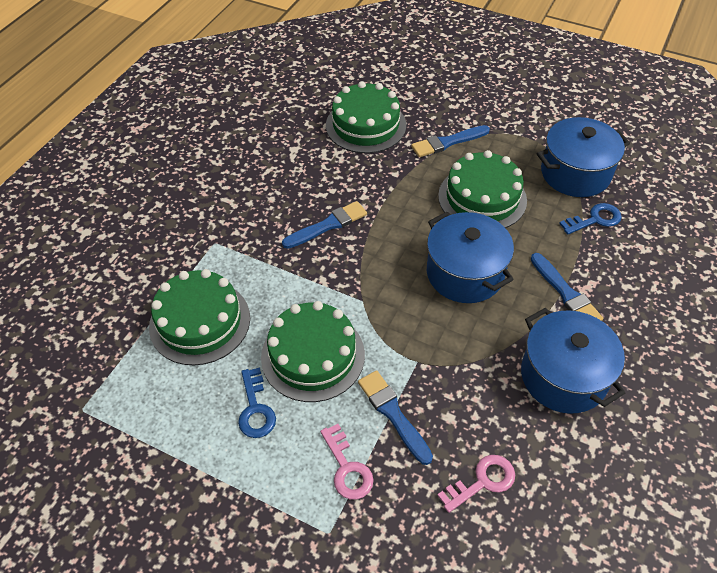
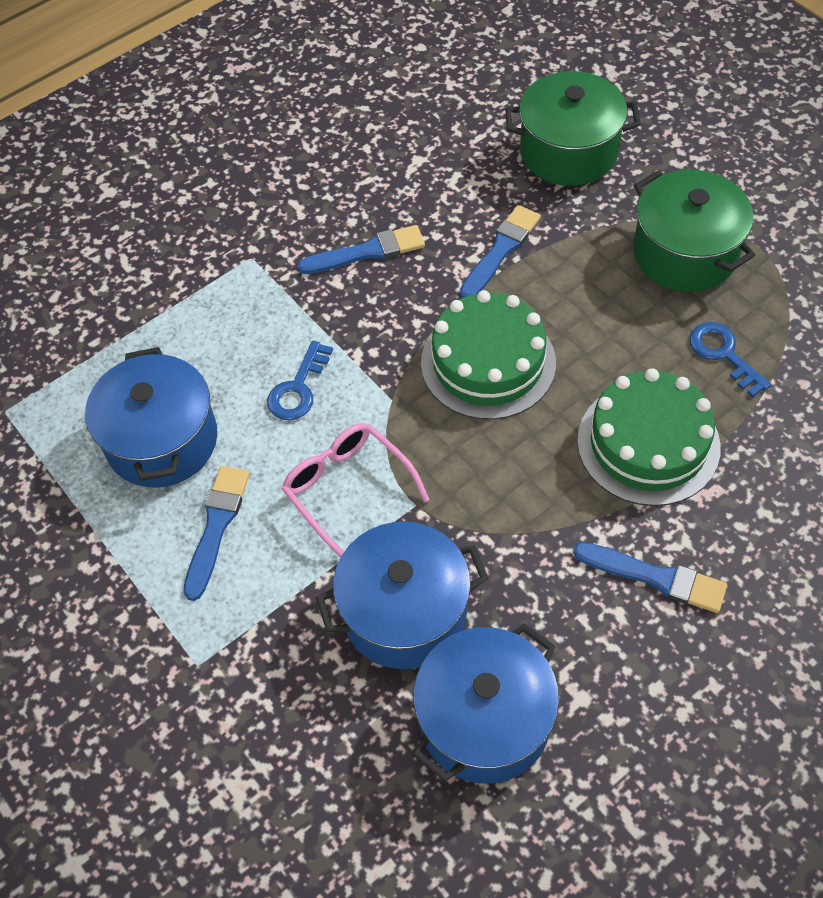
green cake: [149,269,250,365] [261,301,365,402] [326,81,406,153] [438,150,527,228] = 4 -> [421,290,556,420] [577,368,721,506] = 2
green pot: none = 0 -> [505,71,641,186] [633,170,755,292] = 2
pink glasses: none = 0 -> [282,423,430,558] = 1
pink key: [320,424,374,500] [437,455,515,513] = 2 -> none = 0

